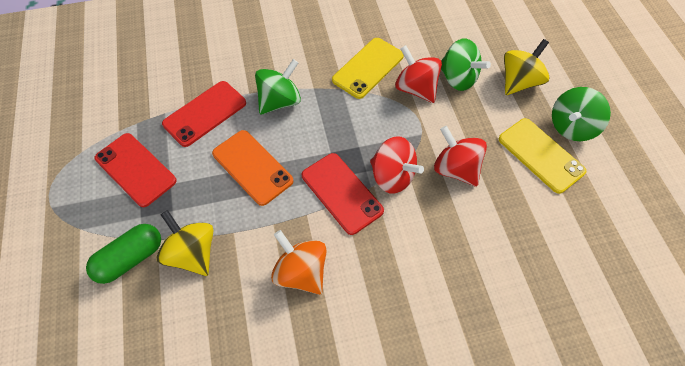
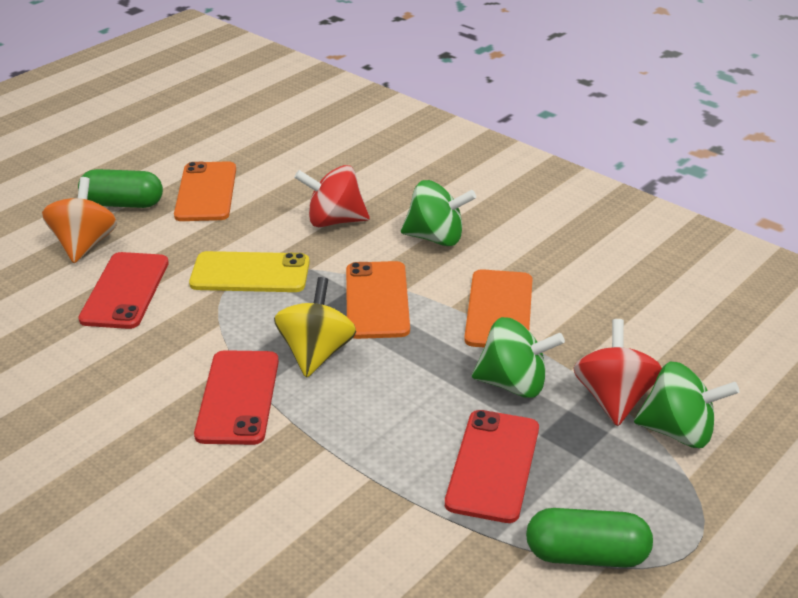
green capsule: [86,224,161,284] = 1 -> [78,169,163,208] [526,508,653,568] = 2
orange phone: [212,130,294,206] = 1 -> [174,161,236,221] [346,261,410,339] [464,269,532,348] = 3
red spinning top: [370,136,424,193] [395,45,442,103] [434,126,487,186] = 3 -> [294,165,370,227] [574,319,662,426] = 2
yellow phone: [332,38,404,99] [499,118,586,194] = 2 -> [189,251,310,292] = 1
yellow spinning top: [156,210,214,276] [504,39,550,95] = 2 -> [274,277,356,378] = 1

